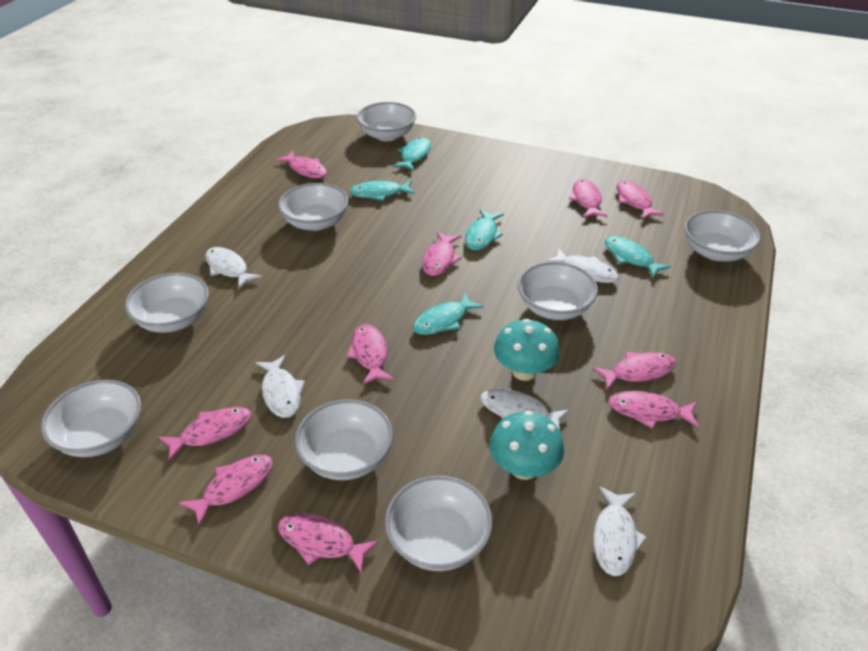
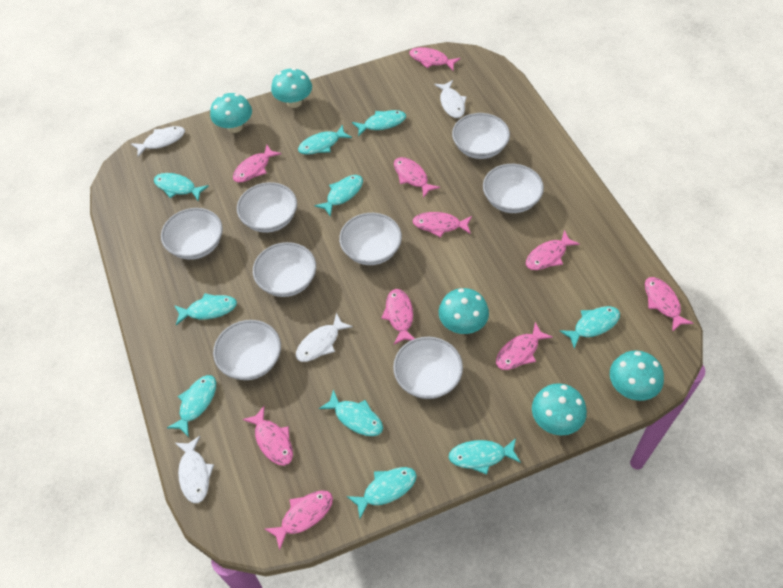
turquoise fish: [350,180,415,201] [393,138,431,171] [413,293,484,335] [465,209,504,250] [605,236,671,278] = 5 -> [154,173,209,201] [167,375,216,437] [174,293,237,325] [298,125,352,155] [314,175,363,216] [319,389,383,436] [347,467,417,518] [352,110,406,137] [448,438,521,475] [559,306,620,349] = 10
turquoise mushroom: [490,411,564,480] [494,318,560,381] = 2 -> [210,93,252,133] [271,68,312,108] [439,288,489,334] [532,383,587,435] [610,350,664,401] = 5
white fish: [205,247,262,289] [256,355,305,418] [480,388,569,430] [546,248,619,283] [593,487,647,576] = 5 -> [131,126,185,157] [175,436,214,503] [296,313,353,362] [434,80,467,118] = 4

